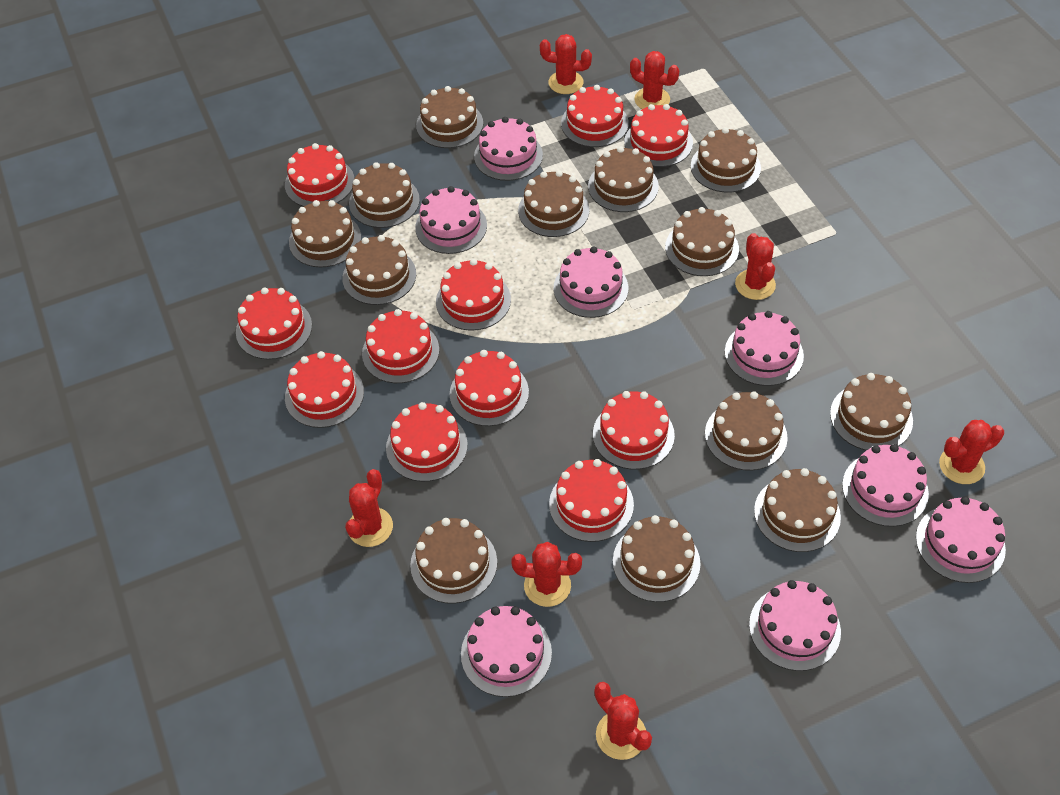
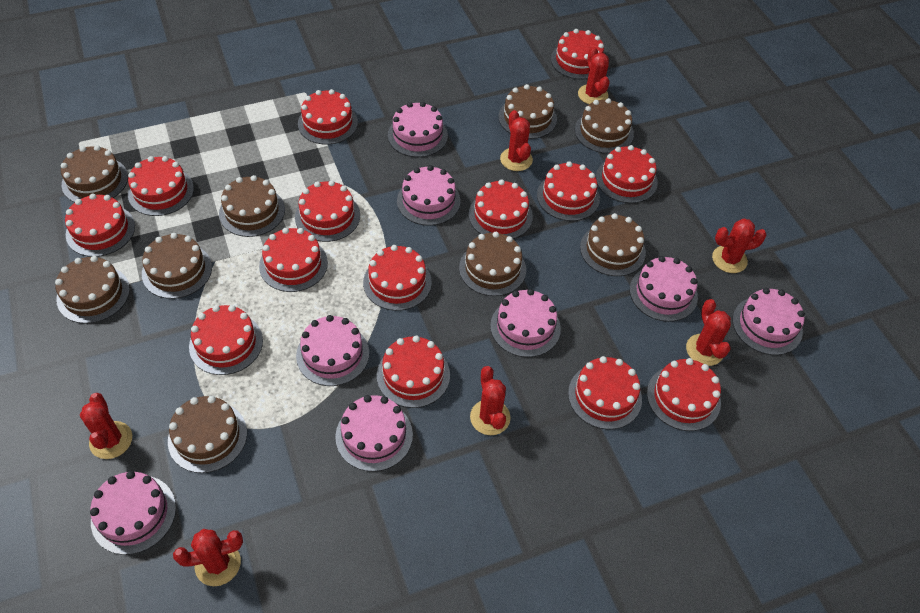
brown cake: [289,200,361,267] [342,235,416,305] [349,162,420,228] [410,518,497,604] [416,86,483,148] [518,170,590,237] [588,146,659,212] [613,515,700,602] [665,207,739,276] [691,127,761,193] [705,391,788,471] [754,468,841,552] [830,373,913,451] = 13 -> [55,256,130,324] [61,145,128,203] [142,233,212,299] [168,396,247,473] [219,175,285,237] [459,232,526,296] [499,84,557,139] [575,98,634,153] [580,213,646,276] = 9
red cake: [236,287,312,360] [285,143,354,207] [285,351,364,428] [362,309,439,383] [386,402,468,482] [436,259,511,331] [450,350,529,426] [549,459,634,542] [561,85,629,147] [593,391,675,470] [624,104,693,167] = 11 -> [65,194,135,257] [128,156,194,216] [189,305,263,375] [259,228,328,292] [295,180,360,242] [298,89,358,145] [363,245,432,311] [377,335,450,408] [469,179,533,239] [537,161,600,221] [551,29,604,79] [568,356,642,429] [596,145,658,203] [647,358,721,431] = 14

